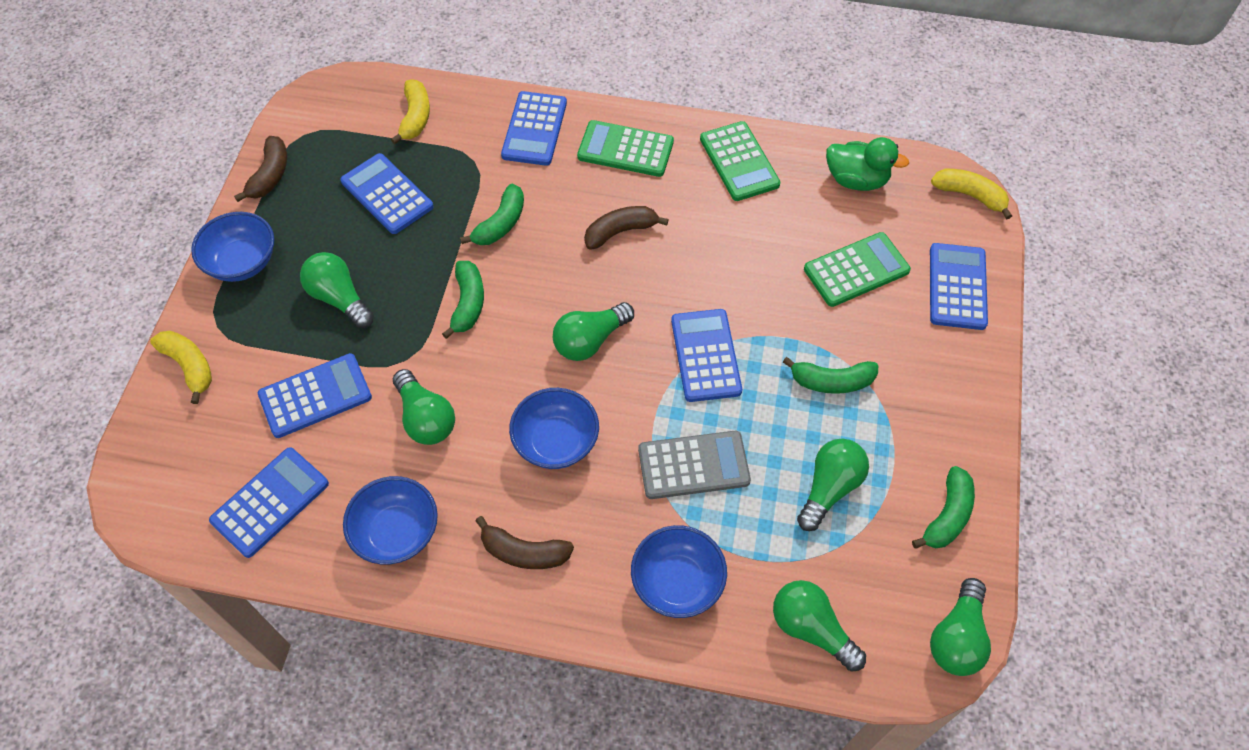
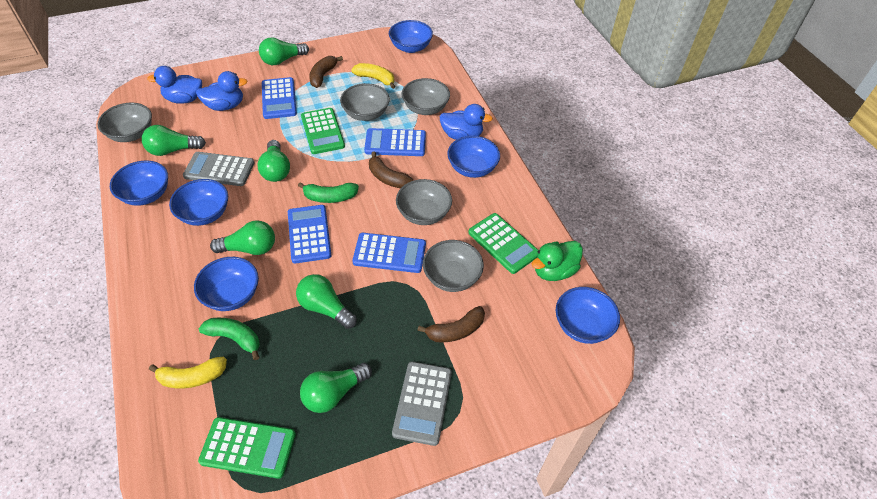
blue bowl: [191,212,274,282] [343,476,438,565] [509,388,599,469] [631,525,727,618] = 4 -> [110,160,168,206] [169,179,228,226] [194,257,259,311] [389,20,433,53] [447,136,500,178] [556,287,620,344] = 6
blue calculator: [209,447,329,558] [258,353,372,438] [340,153,434,234] [501,91,567,166] [671,309,742,402] [930,243,988,330] = 6 -> [262,77,297,119] [288,205,331,264] [352,233,426,273] [364,128,426,156] = 4
blue duck: none = 0 -> [147,66,202,104] [196,71,248,111] [440,104,493,140] = 3
green banana: [442,261,484,339] [460,184,524,245] [783,357,878,394] [912,466,975,549] = 4 -> [199,318,260,360] [298,182,359,203] = 2
grey bowl: none = 0 -> [97,103,152,142] [340,83,390,121] [396,179,452,225] [402,78,450,115] [423,240,484,292] = 5
grey calculator: [638,431,751,499] = 1 -> [183,152,254,186] [392,362,452,446] = 2
yellow banana: [150,331,212,404] [391,79,430,144] [931,169,1012,220] = 3 -> [149,357,227,389] [351,63,395,89] = 2

